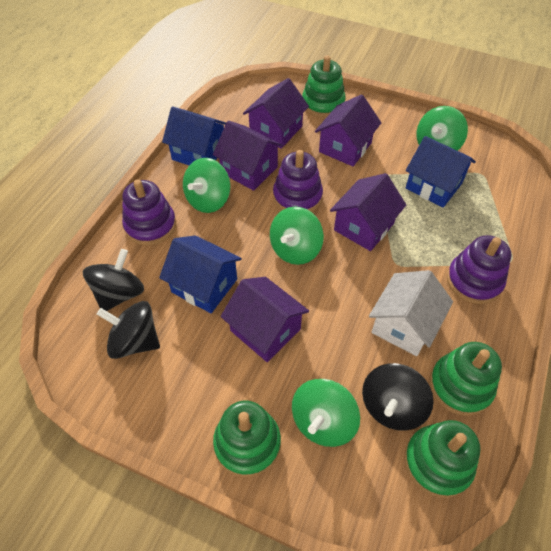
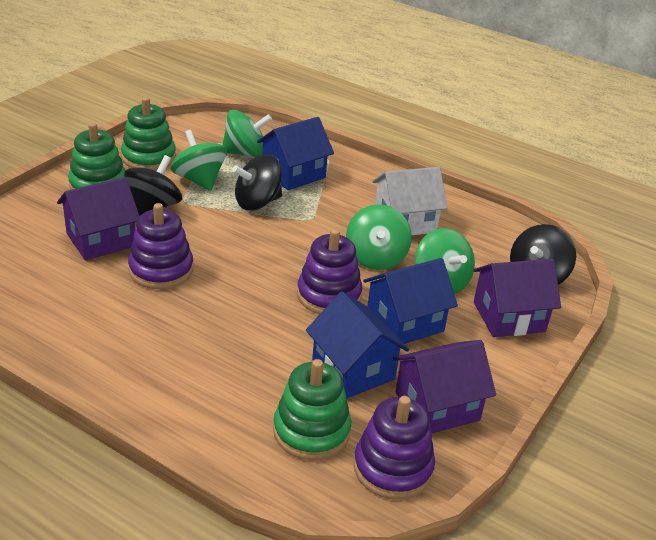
green stacking toy: [213,401,281,478] [302,55,346,118] [404,420,481,498] [430,342,502,416] = 4 -> [68,123,126,190] [121,97,176,171] [273,359,351,460] = 3
purple house: [213,121,283,191] [221,277,309,362] [243,78,309,149] [315,94,381,166] [330,173,406,251] = 5 -> [57,177,139,260] [393,340,496,434] [474,259,561,337] = 3

